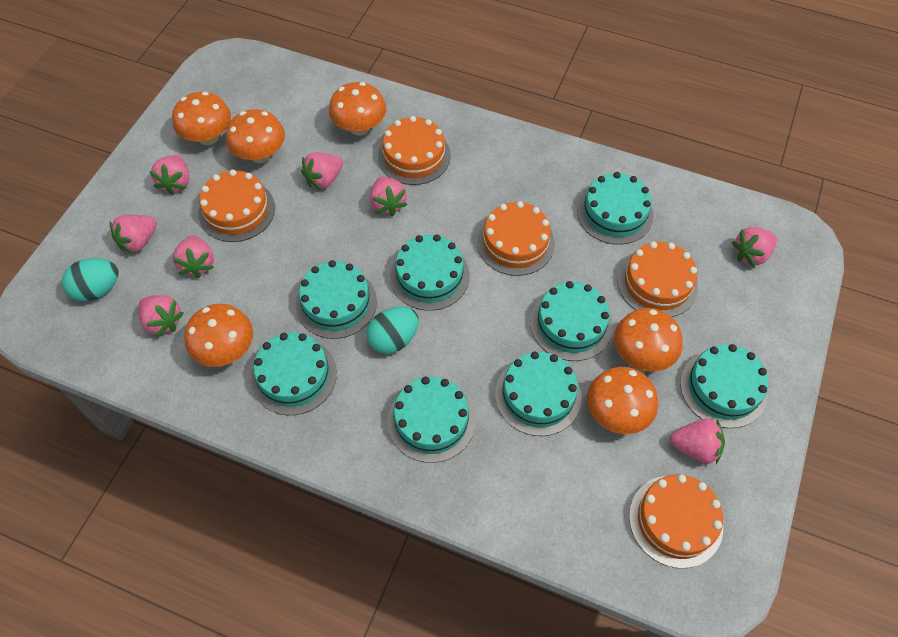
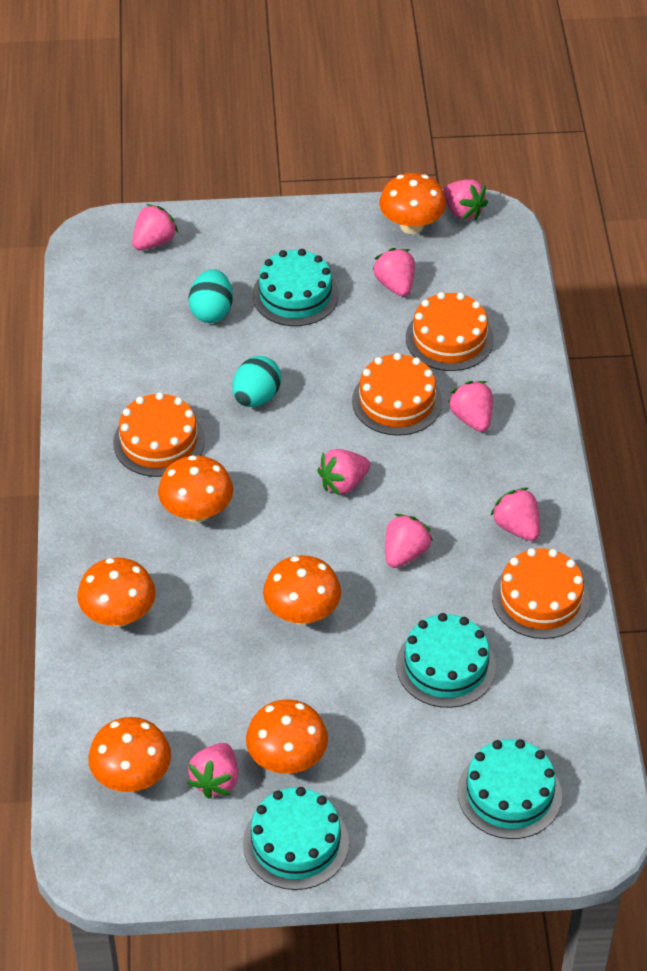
orange cake: [198,169,275,242] [378,116,451,185] [477,201,555,276] [617,241,698,317] [629,475,723,568] = 5 -> [113,392,205,477] [352,353,442,436] [406,292,494,371] [492,548,590,639] = 4
turquoise cake: [251,332,337,415] [296,260,377,339] [388,377,475,463] [390,234,470,311] [495,352,582,436] [530,281,613,361] [577,172,653,245] [680,344,769,428] = 8 -> [243,787,349,890] [252,249,339,326] [396,613,496,708] [458,739,562,839] = 4

